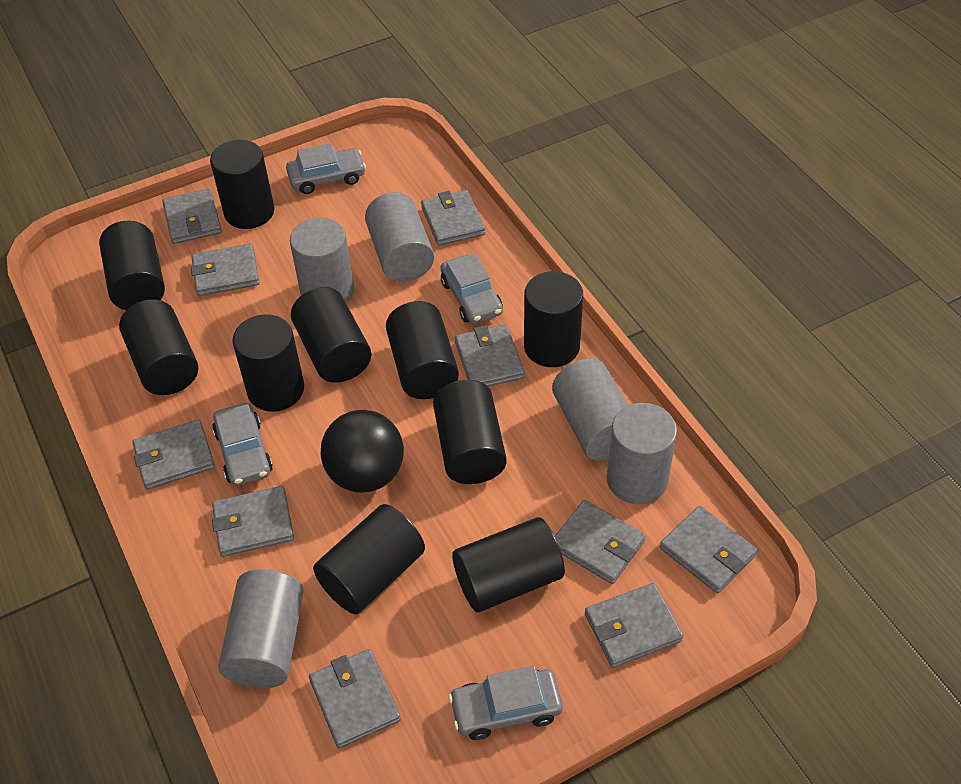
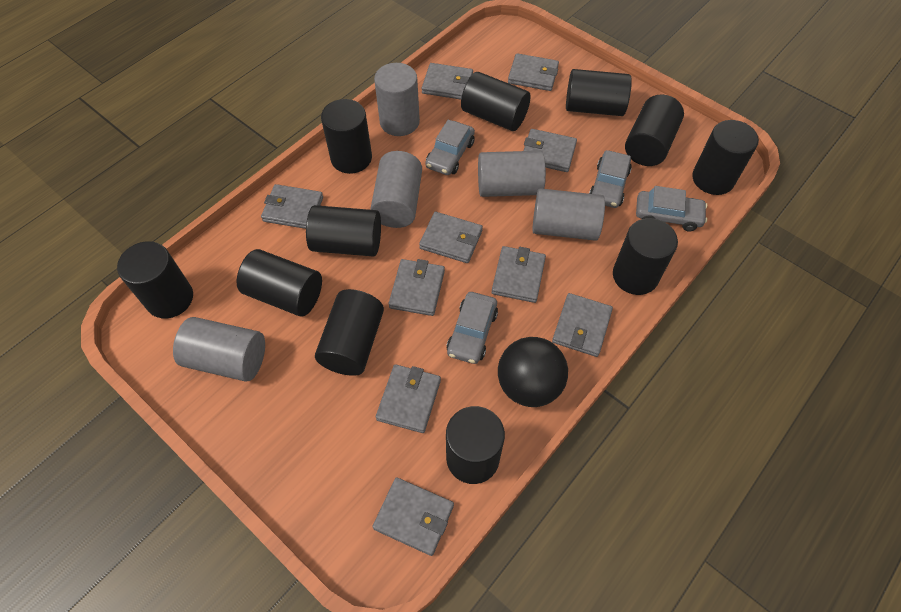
black cylinder: [99,221,165,310] [119,299,198,395] [210,140,274,229] [233,314,304,412] [291,287,372,383] [313,504,425,614] [386,301,459,399] [433,380,507,484] [452,517,565,612] [524,271,583,367] = 10 -> [117,241,193,318] [237,249,322,317] [306,205,381,257] [315,289,384,376] [321,99,372,174] [446,406,505,484] [461,72,531,131] [566,69,632,116] [613,218,678,295] [625,94,684,166] [692,120,759,195] = 11

